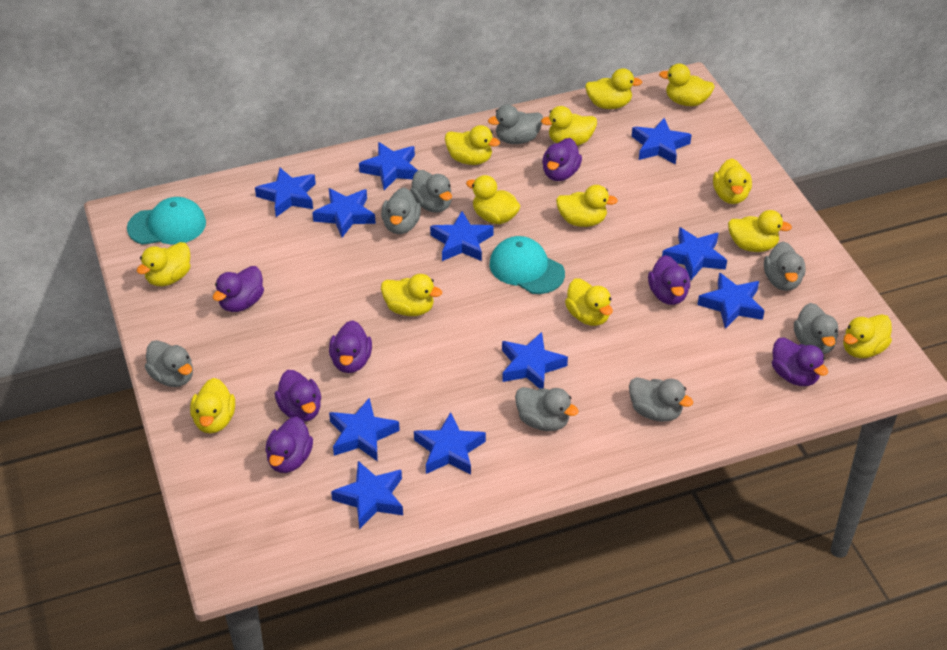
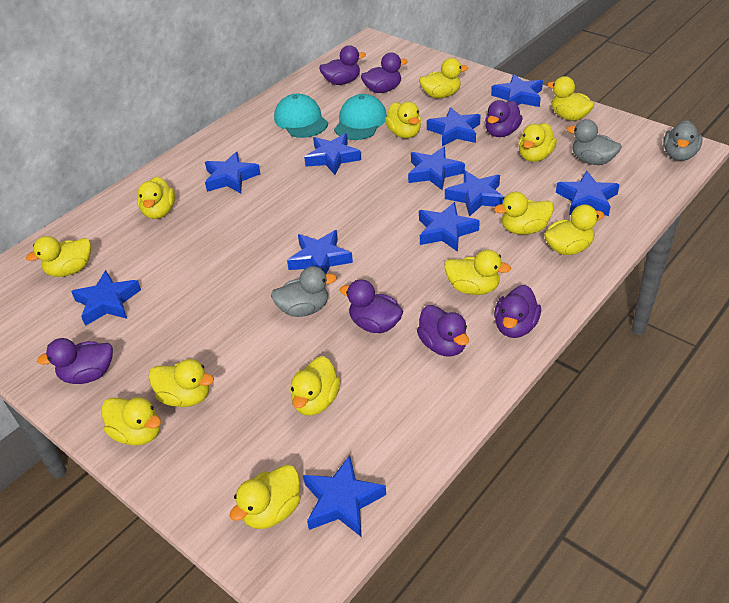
grey duck: [145,340,193,387] [381,188,421,234] [410,170,452,213] [488,105,543,144] [515,387,579,431] [629,377,693,422] [764,242,806,291] [794,303,838,354] = 8 -> [271,266,337,317] [566,119,621,165] [663,120,702,161] = 3

